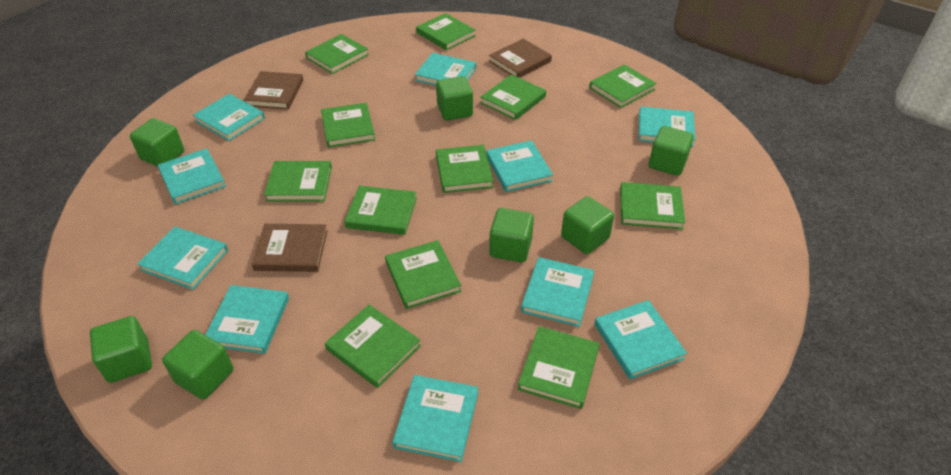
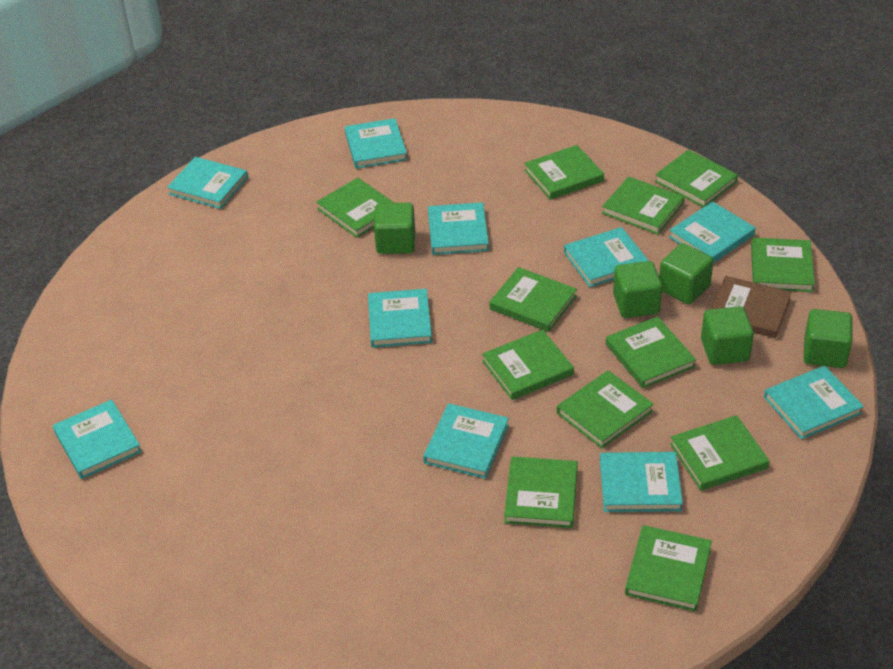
brown book: [244,71,303,110] [252,224,327,272] [489,39,552,78] = 3 -> [711,276,792,338] = 1
green cube: [90,316,152,383] [130,118,184,167] [162,330,233,399] [436,76,473,121] [489,208,534,263] [561,196,614,254] [649,126,694,176] = 7 -> [374,203,415,254] [613,261,662,318] [659,243,714,304] [701,306,754,365] [804,309,852,368] = 5

